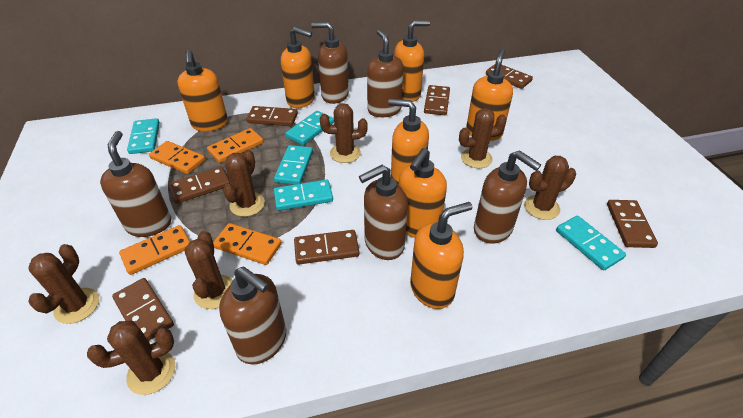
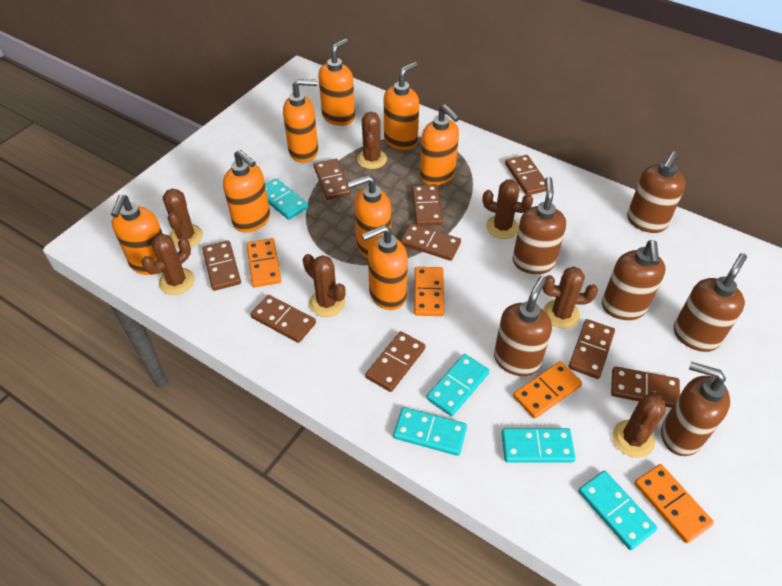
brown domino: [112,278,174,341] [168,167,230,204] [246,106,298,126] [294,230,359,265] [424,85,450,115] [486,64,533,89] [607,200,658,248] = 7 -> [202,240,241,291] [250,295,316,343] [314,159,351,200] [365,331,425,392] [400,223,461,261] [412,184,443,226] [505,155,546,195] [568,319,615,379] [611,366,680,408] = 9
orange soap dispenser: [177,50,228,132] [281,27,315,108] [388,99,429,185] [394,20,430,102] [399,148,447,238] [410,202,473,309] [466,49,513,141] = 7 -> [111,195,163,275] [223,150,270,233] [283,79,318,163] [318,39,355,126] [347,175,391,258] [362,225,408,310] [384,62,419,150] [420,105,459,185] = 8

